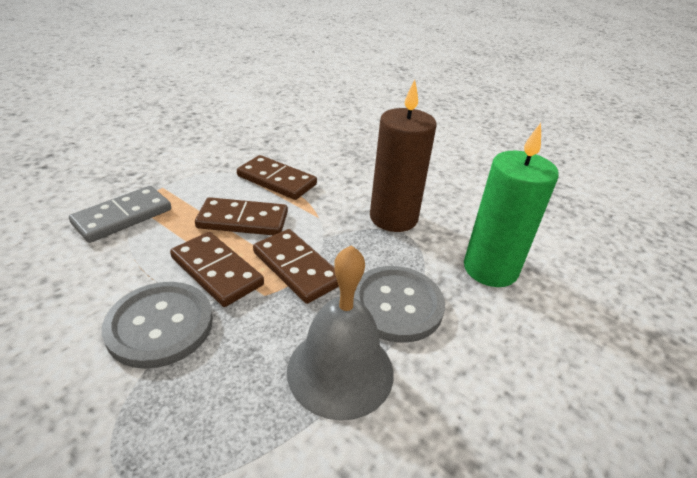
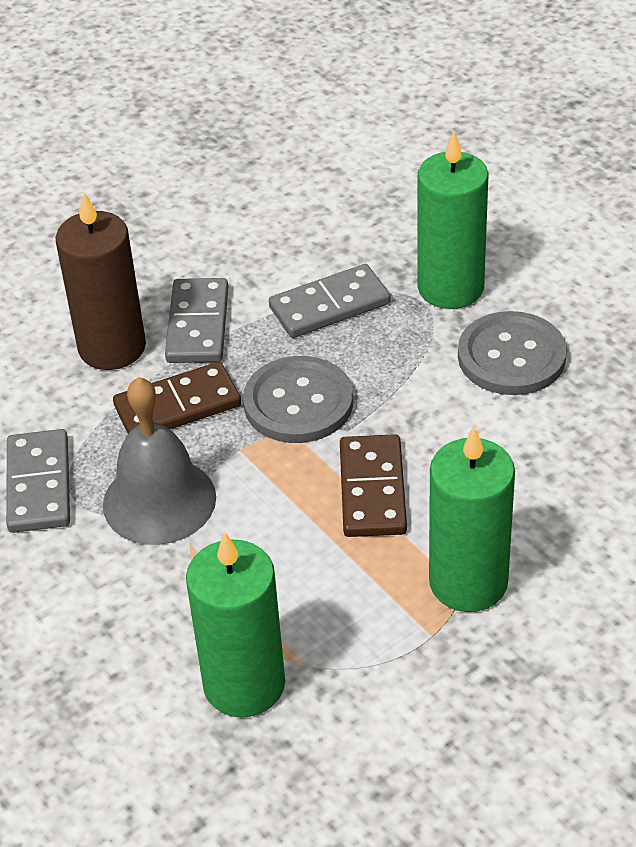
brown domino: [170,232,264,307] [195,197,288,235] [237,155,317,200] [253,229,339,304] = 4 -> [113,362,241,434] [340,434,407,537] = 2
green candle: [464,123,559,287] = 1 -> [186,532,285,717] [417,131,489,309] [429,426,515,612] = 3
grey domino: [69,186,171,243] = 1 -> [6,429,70,533] [165,278,228,363] [269,264,391,338] = 3

